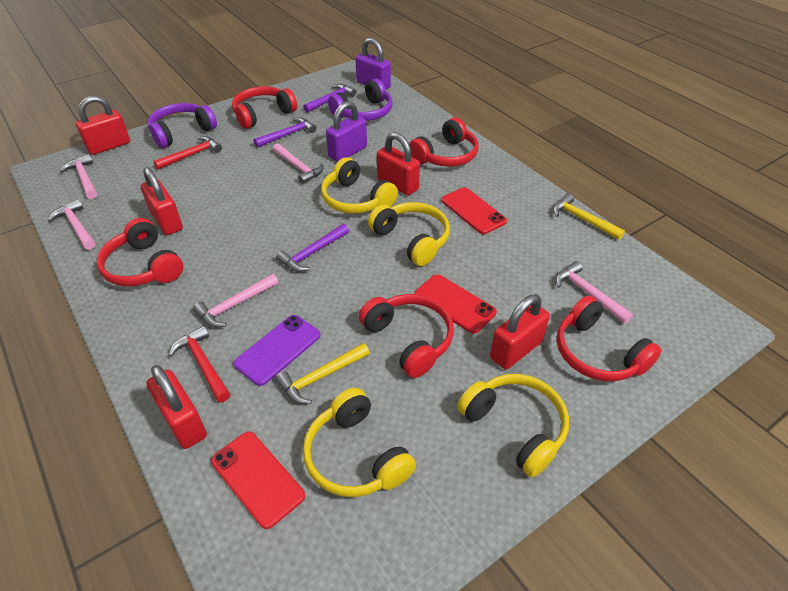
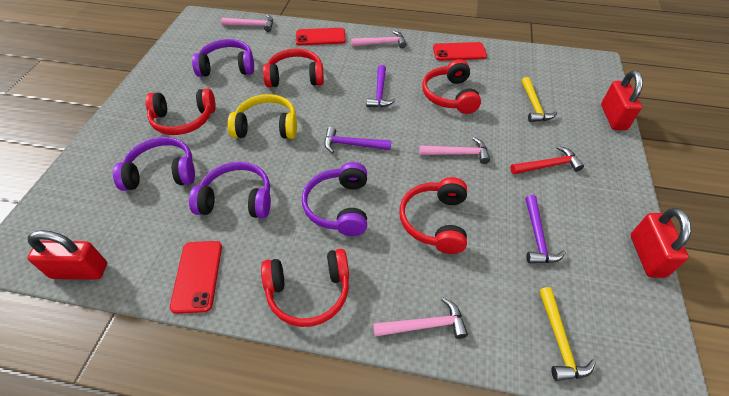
pink hammer: [48,199,95,250] [60,154,97,199] [193,274,278,327] [273,143,323,184] [556,261,633,324] = 5 -> [221,15,273,32] [351,31,407,48] [373,298,468,339] [419,137,490,164] = 4
purple headphones: [148,103,217,148] [328,79,392,121] = 2 -> [113,137,195,191] [189,162,271,218] [192,39,254,77] [302,162,367,236] = 4
purple padlock: [326,101,367,162] [355,38,391,90] = 2 -> none = 0
purple phone: [234,315,320,386] = 1 -> none = 0
red hammer: [153,136,222,169] [169,326,230,402] = 2 -> [510,146,584,174] = 1
red padlock: [76,96,130,155] [141,167,183,235] [146,365,207,449] [377,132,420,195] [490,295,550,370] = 5 -> [27,230,107,280] [601,71,643,130] [631,208,691,278] = 3
yellow headphones: [303,388,416,497] [321,157,398,214] [368,202,450,266] [457,374,569,477] = 4 -> [228,94,297,139] = 1

